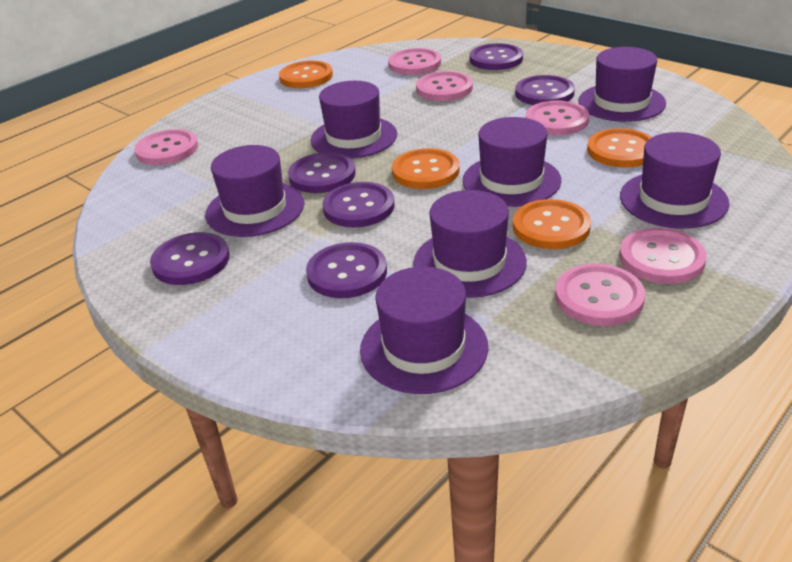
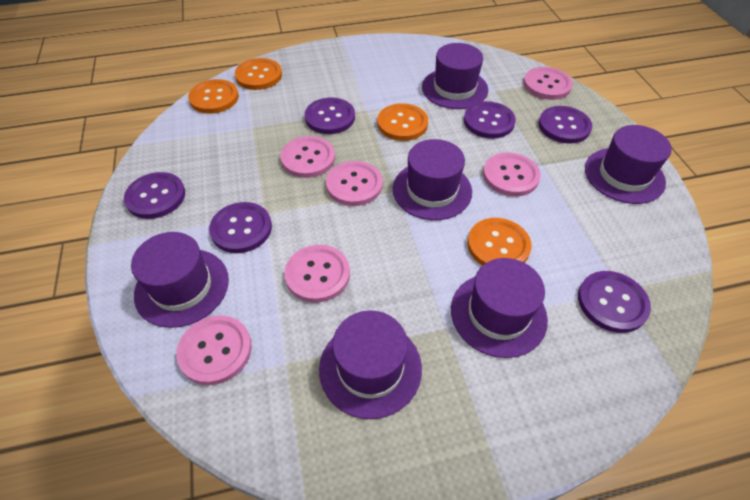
purple hat: [205,145,304,237] [310,81,397,159] [360,267,488,394] [413,190,527,298] [462,117,561,207] [578,47,666,122] [620,132,730,229] = 7 -> [131,232,229,328] [319,310,422,419] [393,139,472,220] [422,43,488,109] [451,258,548,358] [585,125,672,204] = 6

